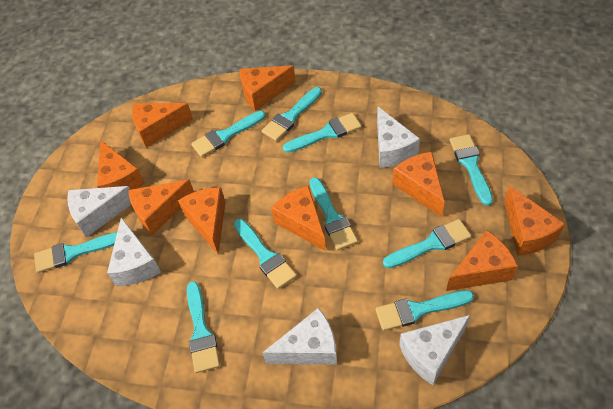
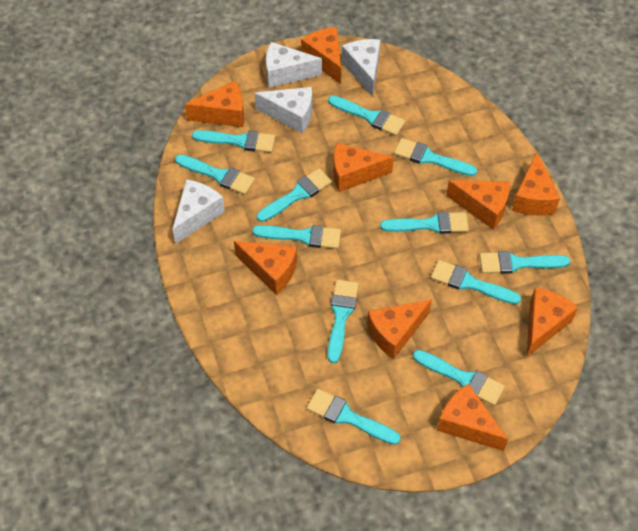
turquoise brush: [34,232,117,273] [187,281,220,373] [191,111,265,157] [234,219,297,289] [262,87,322,141] [283,113,362,153] [309,177,358,250] [375,290,474,331] [383,219,471,268] [449,134,493,206] = 10 -> [175,155,255,195] [192,130,275,153] [252,225,341,249] [257,168,332,222] [307,389,401,445] [328,96,405,136] [328,280,359,363] [380,212,469,234] [394,138,477,176] [413,350,505,406] [431,260,521,304] [479,251,570,274] = 12
white cheese: [67,186,131,237] [107,217,161,286] [262,308,337,365] [377,107,420,168] [399,315,470,385] = 5 -> [172,179,225,244] [255,87,312,134] [266,42,322,88] [342,39,380,97] = 4

